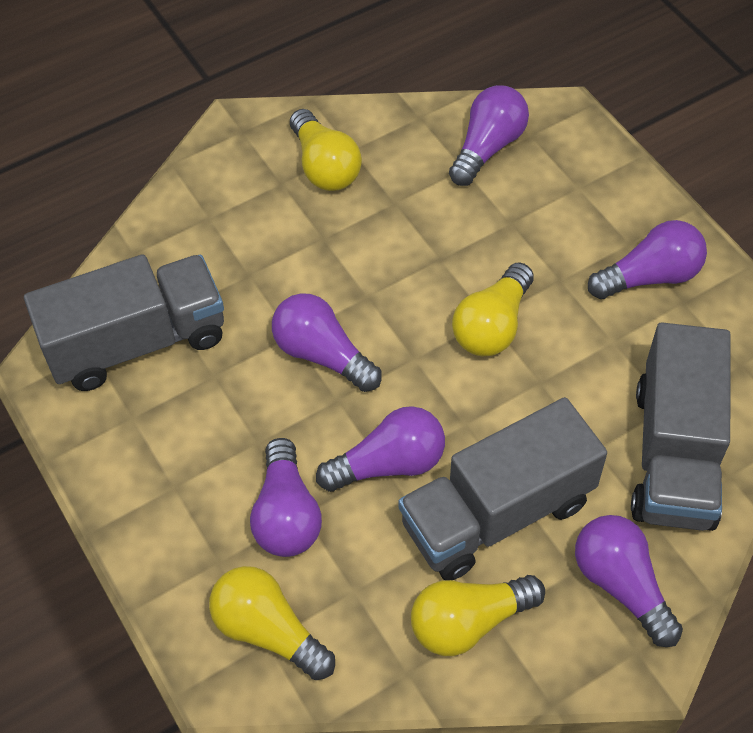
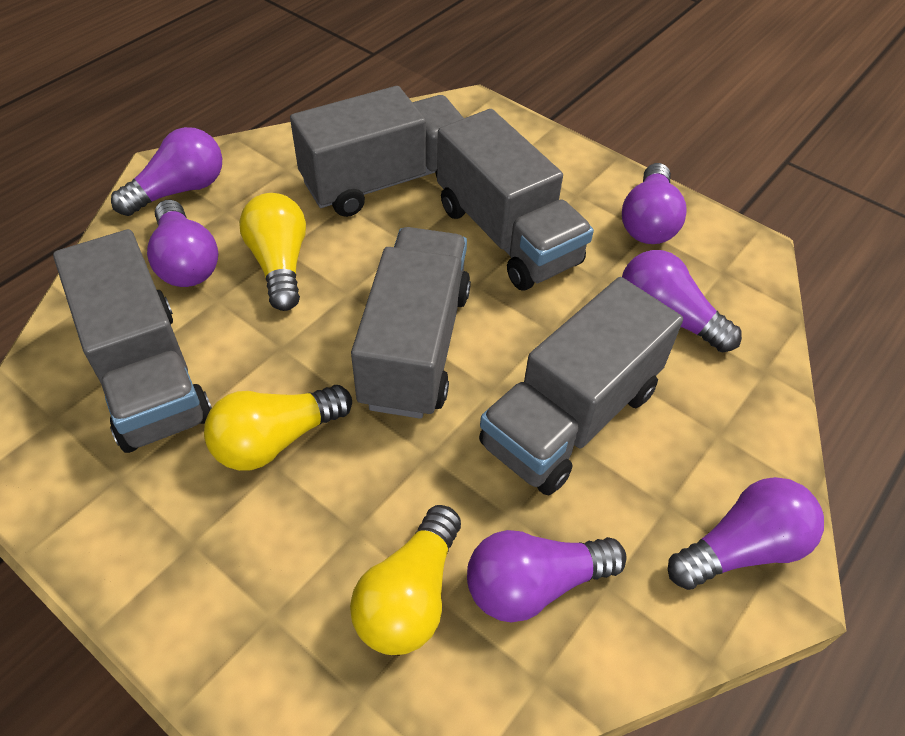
grey truck: [24,254,224,391] [398,397,607,580] [631,323,731,531] = 3 -> [53,229,212,453] [290,86,464,217] [351,227,471,419] [437,109,594,291] [479,277,683,495] = 5
yellow light bulb: [209,566,335,680] [290,109,362,191] [411,575,545,656] [452,262,534,356] = 4 -> [204,385,352,471] [239,193,306,311] [350,505,461,655] = 3

